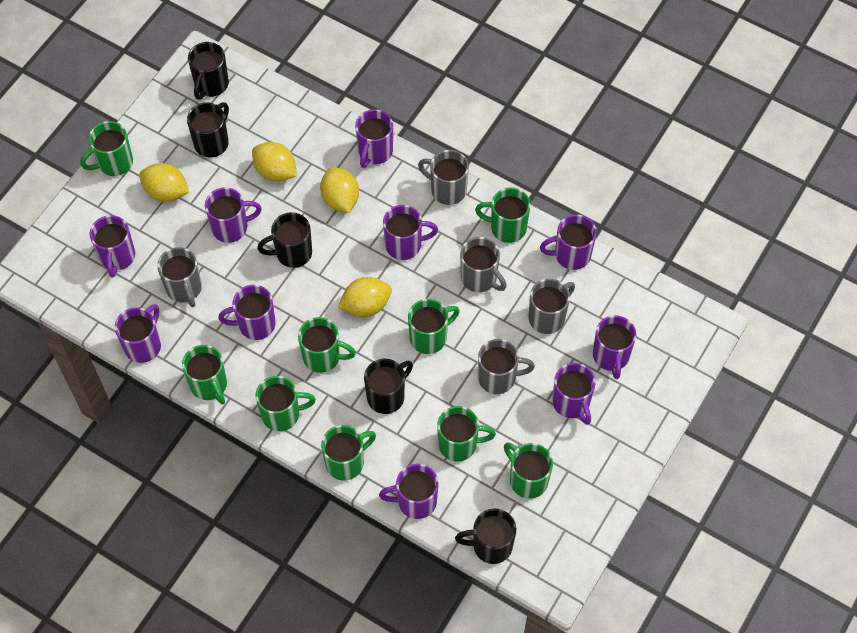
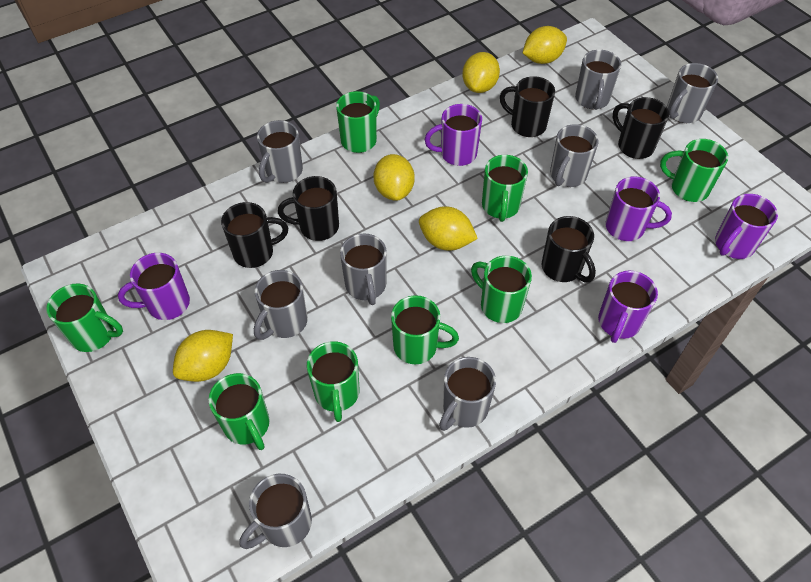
green mug: [80,121,133,176] [182,345,227,404] [256,376,316,431] [298,317,356,373] [321,425,376,481] [408,299,460,354] [437,406,496,462] [475,187,531,243] [504,443,553,499] = 9 -> [46,284,123,352] [209,373,269,450] [307,341,359,422] [336,91,380,153] [391,295,459,364] [471,255,532,323] [482,155,528,222] [660,139,728,202] = 8
grey mug: [157,247,202,307] [418,150,469,205] [460,237,506,292] [478,339,535,394] [529,279,575,334] = 5 -> [240,474,312,549] [254,270,308,340] [257,120,303,183] [340,234,387,305] [439,357,496,431] [550,124,599,187] [575,50,621,110] [667,63,718,123] = 8
purple mug: [90,215,135,277] [115,304,161,363] [205,187,262,243] [218,285,275,340] [355,109,393,168] [379,464,438,519] [383,205,438,260] [540,215,597,270] [552,363,596,425] [593,315,636,379] = 10 -> [118,253,190,320] [425,104,482,166] [598,271,658,343] [605,176,672,241] [715,194,778,259] = 5
yellow lemon: [139,163,189,202] [252,142,297,182] [320,167,359,213] [338,277,392,317] = 4 -> [173,330,233,382] [373,154,415,201] [419,206,478,251] [462,52,500,93] [523,26,567,64] = 5

